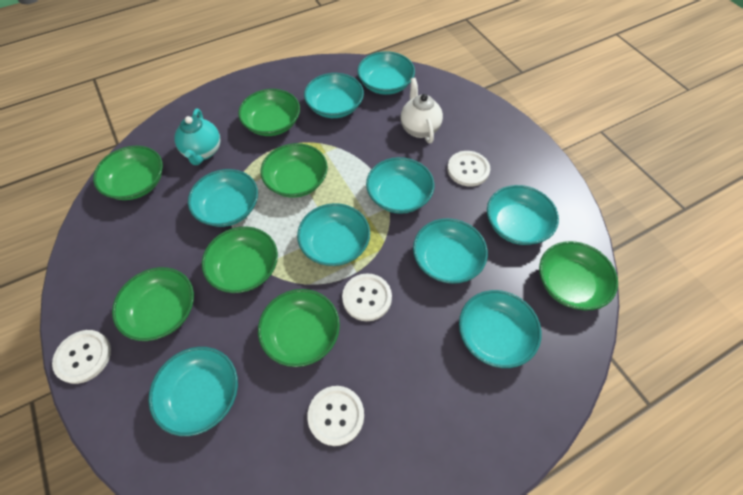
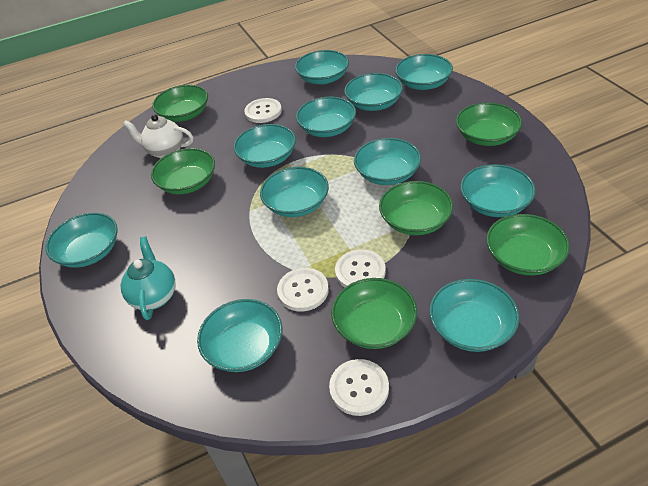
green bowl: [93,146,163,200] [112,267,194,341] [202,227,278,293] [238,89,300,136] [258,289,340,367] [260,143,328,198] [539,241,618,310] = 7 -> [151,148,215,194] [152,85,208,122] [331,278,417,349] [379,181,453,235] [456,103,522,146] [486,214,570,275] = 6
turquoise bowl: [148,347,238,436] [188,169,258,227] [297,203,370,266] [304,73,364,118] [357,51,415,95] [366,157,435,214] [413,218,488,284] [459,290,542,368] [487,185,559,245] = 9 -> [45,213,118,268] [197,299,282,372] [233,124,296,168] [260,167,329,217] [295,50,349,84] [296,97,356,137] [344,73,403,111] [354,138,421,185] [395,54,453,90] [429,279,519,352] [460,164,536,217] = 11

